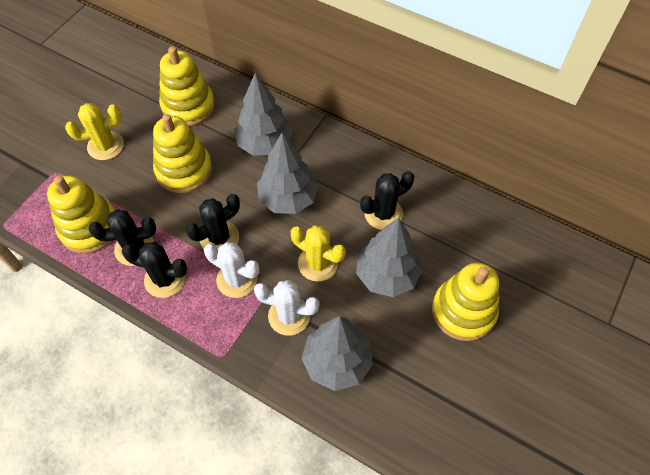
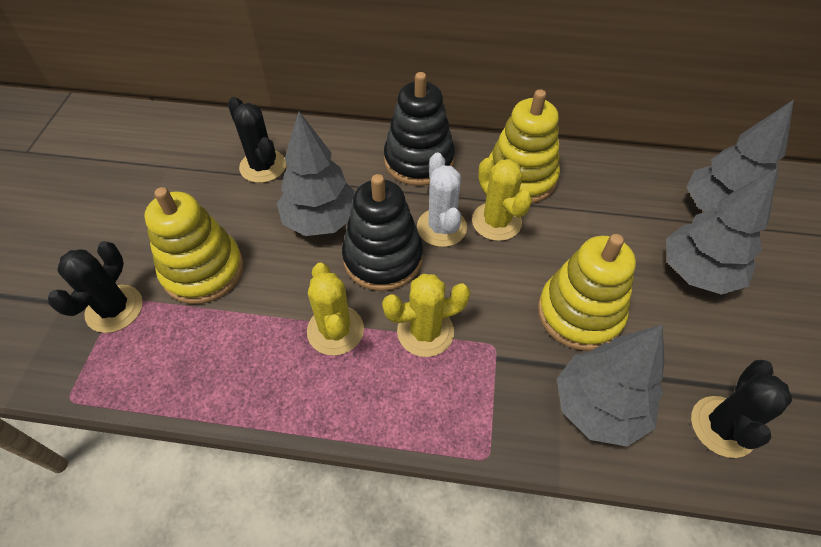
black cactus: [89,209,156,266] [122,242,187,298] [186,194,240,250] [360,171,414,230] = 4 -> [48,241,143,333] [228,97,286,183] [691,360,792,458] = 3
black stacking toy: none = 0 -> [342,174,423,291] [384,72,455,186] = 2
white cactus: [204,242,259,298] [254,280,319,336] = 2 -> [417,153,467,247] = 1
yellow cactus: [65,103,124,160] [290,225,346,282] = 2 -> [307,263,364,356] [382,274,470,357] [472,158,532,241] = 3
yellow stacking toy: [47,176,115,254] [153,114,212,193] [159,46,215,126] [432,263,499,341] = 4 -> [144,187,244,304] [488,89,560,203] [538,234,636,351] = 3

